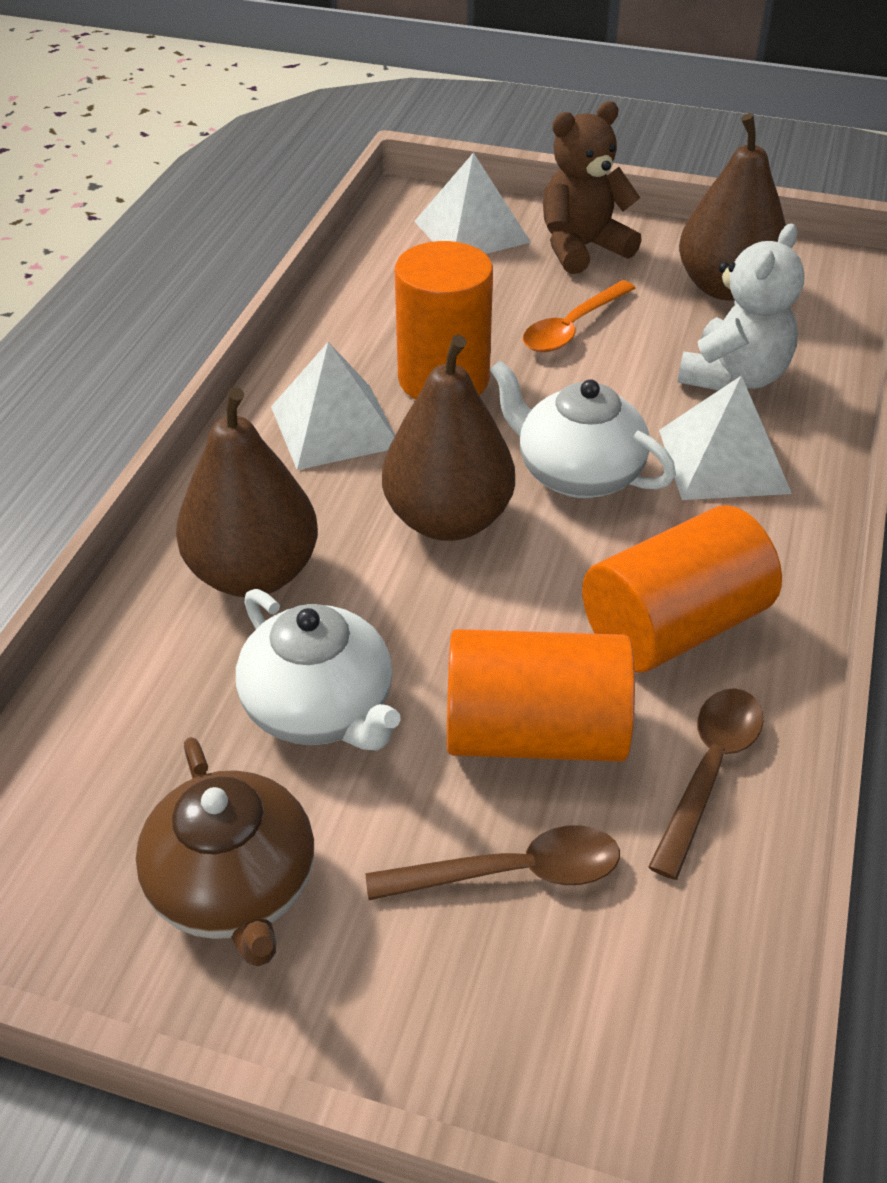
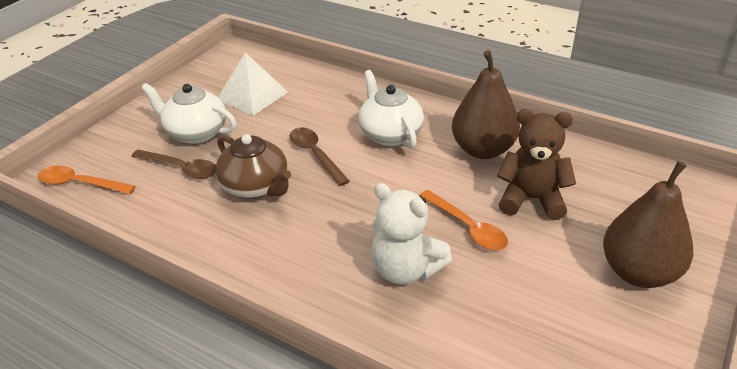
brown pear: [176,387,318,597] [382,335,515,541] [679,113,786,301] = 3 -> [452,50,520,159] [603,161,693,288] = 2
orange cylinder: [395,241,493,399] [447,629,635,762] [582,506,782,673] = 3 -> none = 0
orange spoon: [523,280,636,352] = 1 -> [38,166,136,194] [420,190,508,250] = 2
white pyramid: [271,342,395,470] [414,153,531,254] [659,376,792,500] = 3 -> [218,52,288,116] = 1

